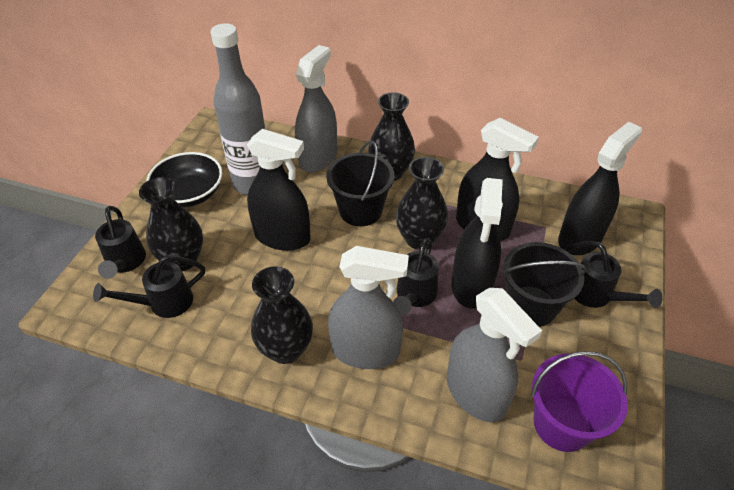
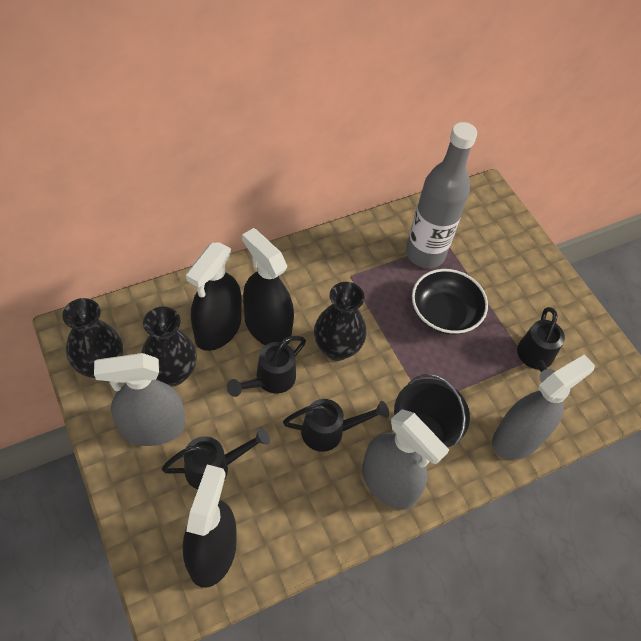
black bucket: [326,141,395,226] [502,242,587,327] = 2 -> [394,374,470,448] = 1
black spray bottle: [247,129,311,251] [451,178,503,309] [456,118,539,241] [558,122,642,255] = 4 -> [183,465,237,588] [186,242,242,351] [242,228,294,345] = 3
black vase: [139,177,203,271] [251,266,313,364] [368,92,415,181] [396,157,448,250] = 4 -> [62,298,123,379] [141,306,197,387] [314,282,367,361] = 3
purple bucket: [531,351,628,452] = 1 -> none = 0

